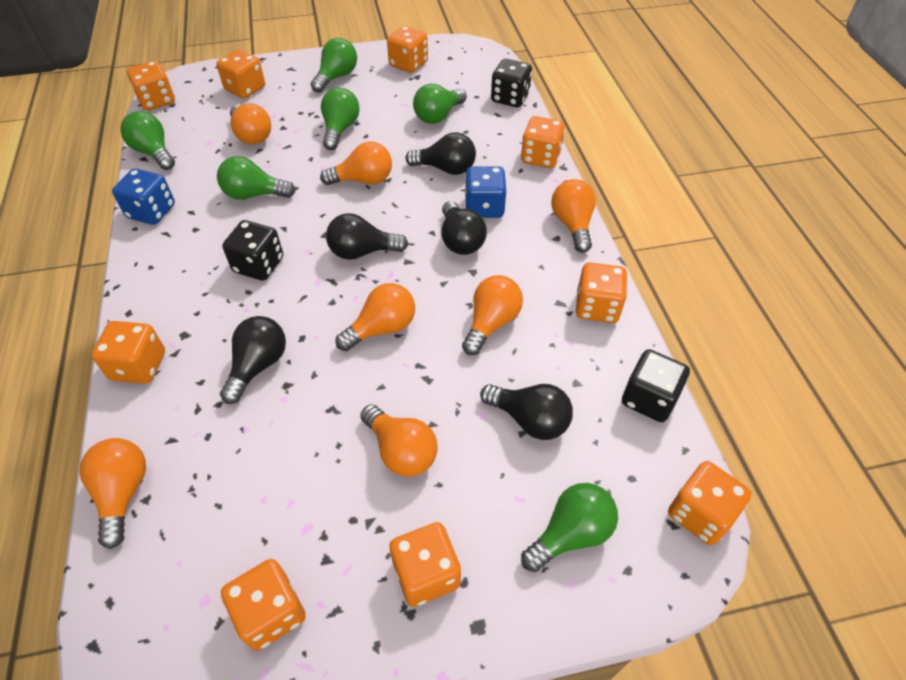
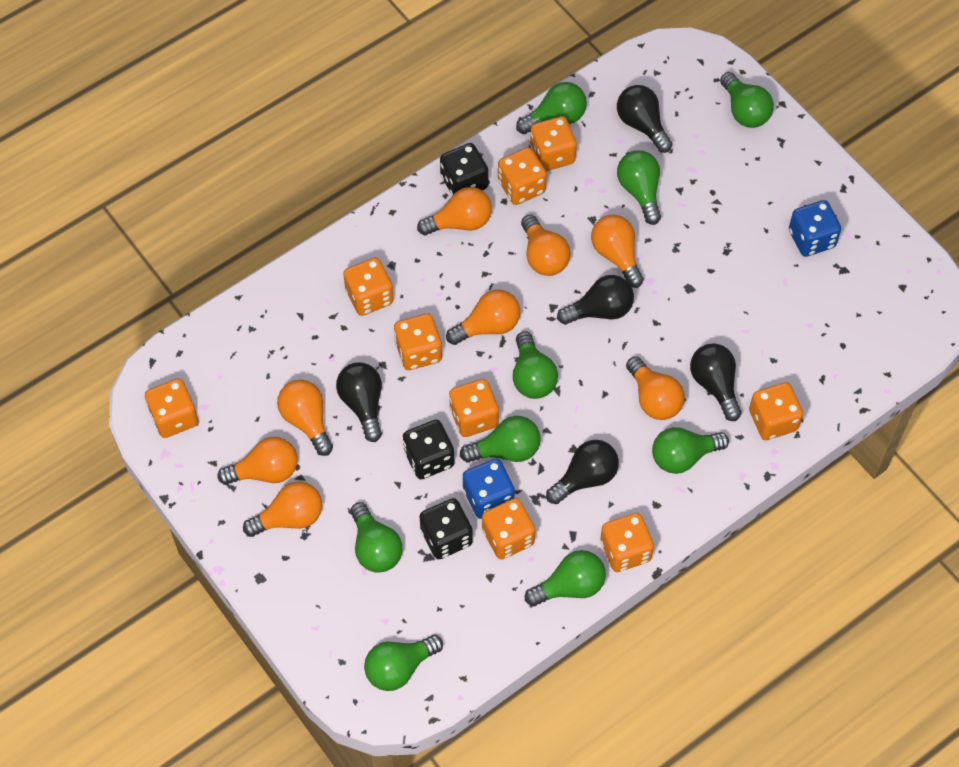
green light bulb: [120,111,175,170] [217,156,296,200] [311,38,357,93] [321,87,360,150] [413,84,467,124] [521,483,618,572] = 6 -> [350,502,403,573] [364,635,443,691] [460,416,541,463] [513,331,558,399] [516,82,587,134] [525,550,606,606] [617,150,661,225] [652,427,729,474] [720,72,774,128] = 9
orange light bulb: [79,438,146,549] [230,103,271,144] [320,142,392,185] [335,283,415,351] [360,405,438,477] [462,275,523,355] [551,179,596,253] = 7 -> [217,437,298,485] [243,482,322,537] [277,380,333,456] [417,187,492,235] [446,289,520,345] [521,214,571,276] [591,215,644,288] [626,356,685,420] = 8

